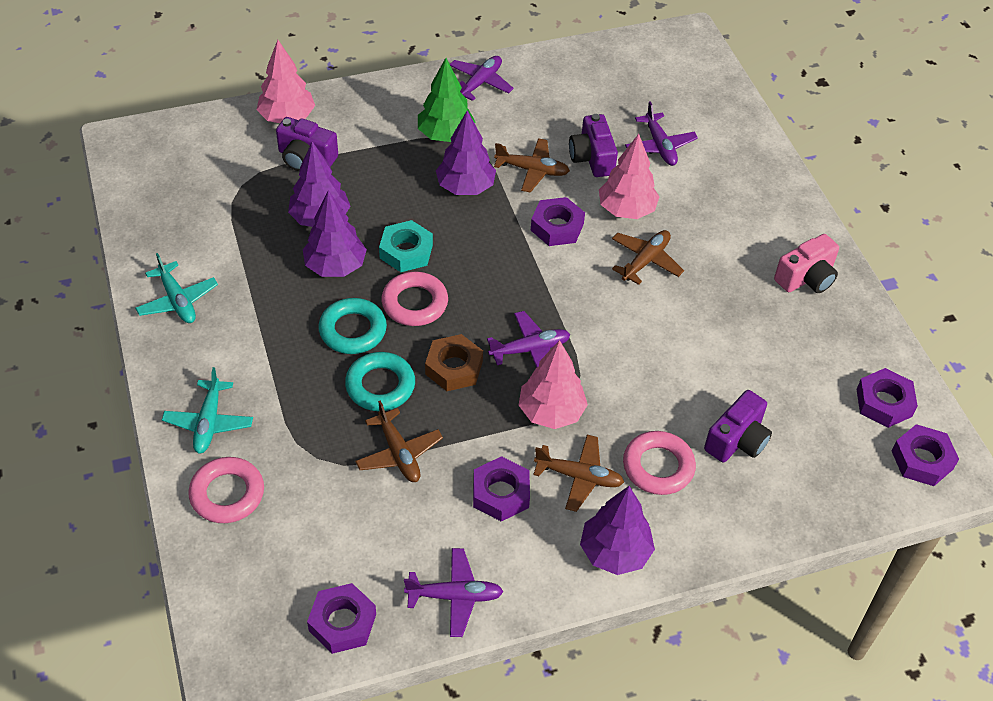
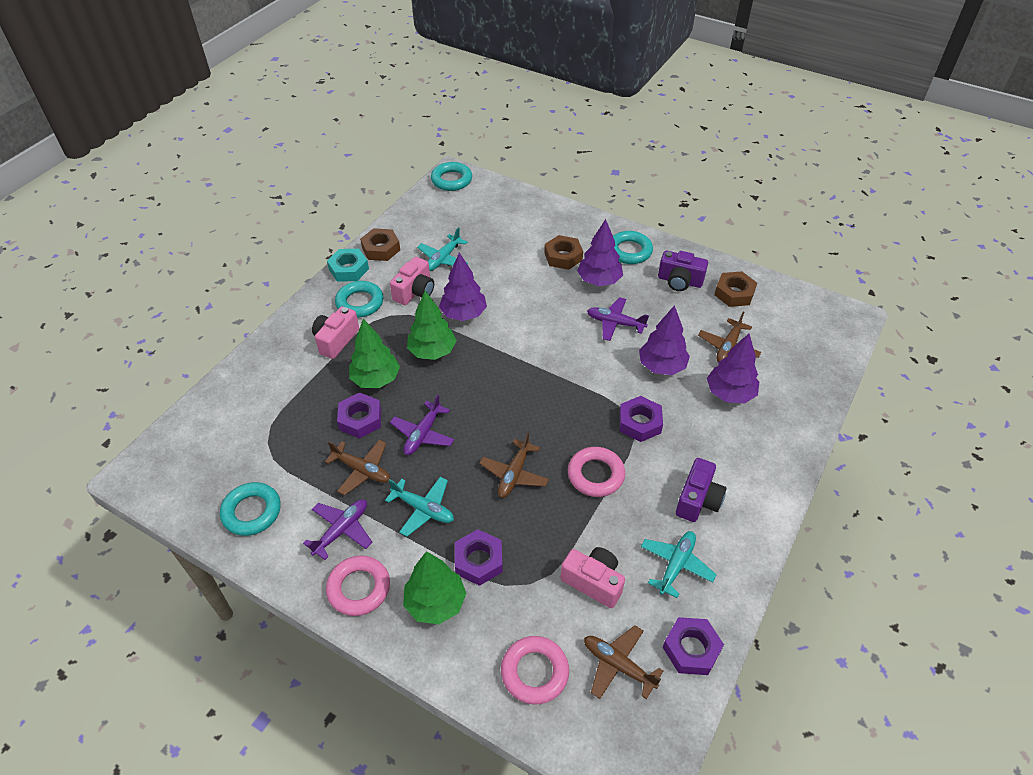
brown nut: [425,334,483,391] = 1 -> [360,228,400,261] [544,235,583,270] [715,271,757,307] = 3
green tree: [418,58,475,142] = 1 -> [349,319,400,388] [403,551,466,624] [407,291,457,360] = 3
pink camera: [774,234,839,293] = 1 -> [312,306,359,359] [390,257,434,305] [561,547,625,608] = 3
pink tree: [257,40,315,123] [519,340,588,429] [599,134,659,219] = 3 -> none = 0
purple camera: [276,117,338,171] [569,114,618,177] [704,390,772,463] = 3 -> [658,251,708,291] [676,458,727,522] = 2
purple nut: [307,583,376,654] [473,456,530,522] [531,197,585,246] [856,368,918,428] [892,424,959,486] = 5 -> [337,392,381,438] [455,529,503,586] [619,396,663,442] [663,617,724,675] = 4
purple plane: [404,548,504,637] [450,56,514,101] [487,311,570,368] [625,101,698,166] = 4 -> [303,499,373,560] [390,394,454,455] [587,297,649,341] = 3
turquoise plane: [135,253,218,323] [162,367,253,453] = 2 -> [385,477,454,536] [417,227,468,271] [641,531,717,598] = 3
turquoise ring: [318,298,387,354] [345,352,415,411] = 2 -> [220,482,281,536] [335,281,383,318] [431,162,472,191] [613,231,653,264] = 4

